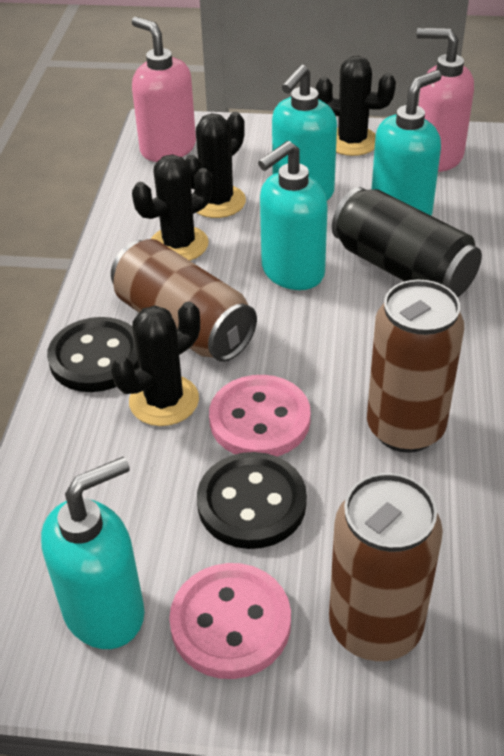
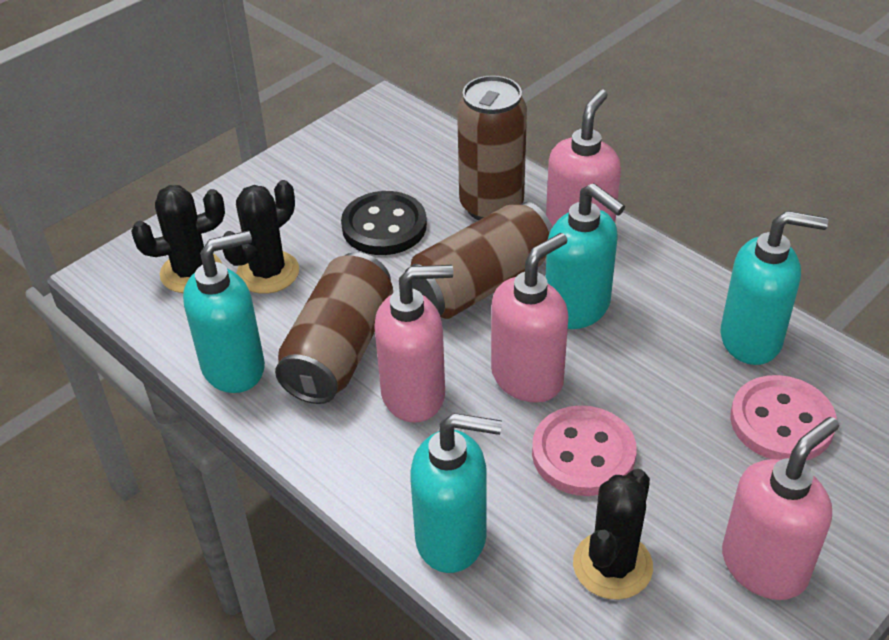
black button: [47,317,139,392] [197,452,307,549] = 2 -> [341,191,427,255] = 1
black cactus: [111,302,200,426] [132,155,213,261] [185,112,246,218] [316,56,396,156] = 4 -> [131,185,225,293] [223,180,299,294] [573,469,653,600] = 3
black can: [332,187,482,297] = 1 -> none = 0
pink soap dispenser: [132,17,196,162] [417,28,474,172] = 2 -> [374,265,454,423] [491,233,568,403] [546,89,621,227] [722,417,839,600] = 4

